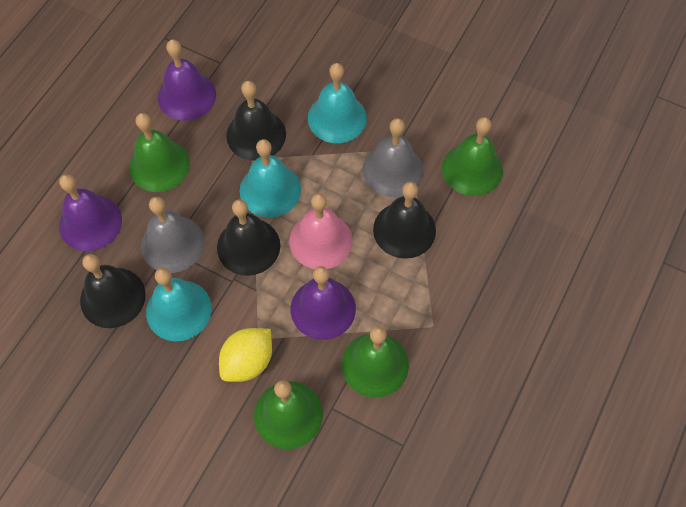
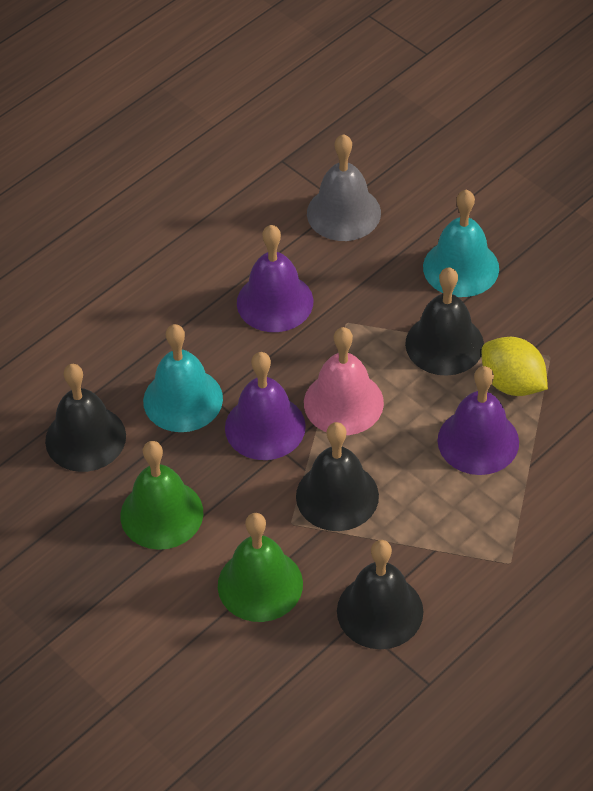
green bell: [129,113,190,192] [254,380,323,449] [342,326,409,397] [442,117,503,196] = 4 -> [120,441,203,550] [218,513,303,622] = 2
grey bell: [141,197,205,273] [362,118,423,197] = 2 -> [307,134,381,241] = 1
turquoise bell: [146,268,212,341] [240,139,301,218] [308,63,367,143] = 3 -> [143,324,223,432] [423,190,499,297] = 2

